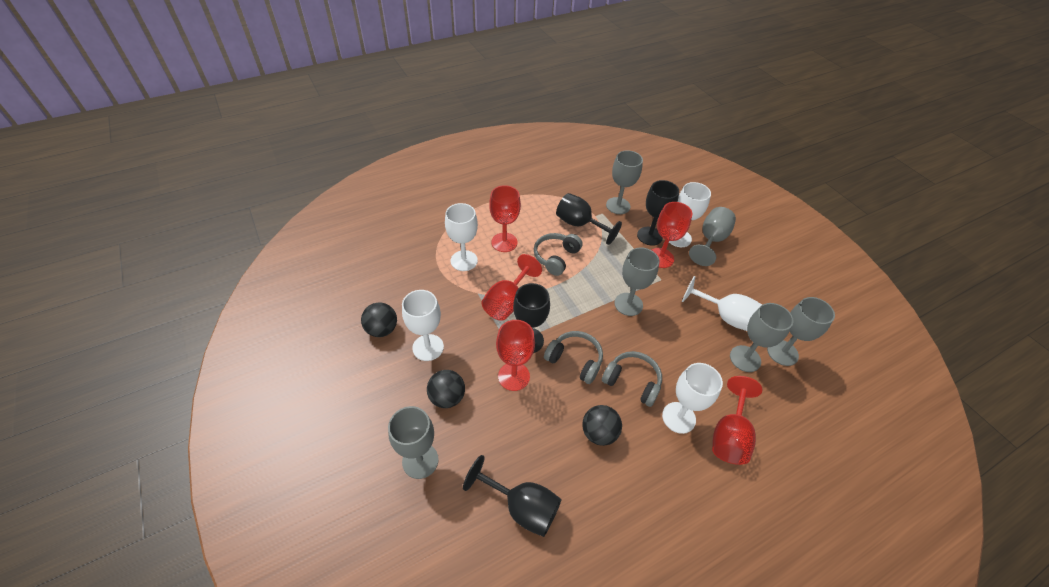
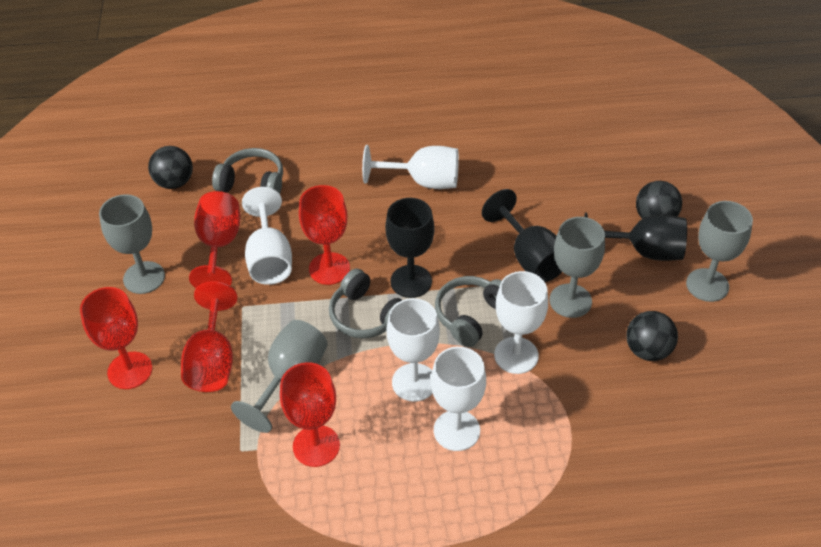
black goblet: [463,455,562,537] [513,283,550,353] [556,193,622,245] [637,180,679,246] = 4 -> [385,198,435,298] [482,189,562,282] [584,212,687,261] = 3
grey goblet: [388,406,439,479] [606,150,643,214] [614,247,659,316] [689,207,736,266] [730,303,793,372] [767,297,835,366] = 6 -> [99,194,165,294] [231,320,328,433] [549,217,605,318] [686,201,753,302] = 4

